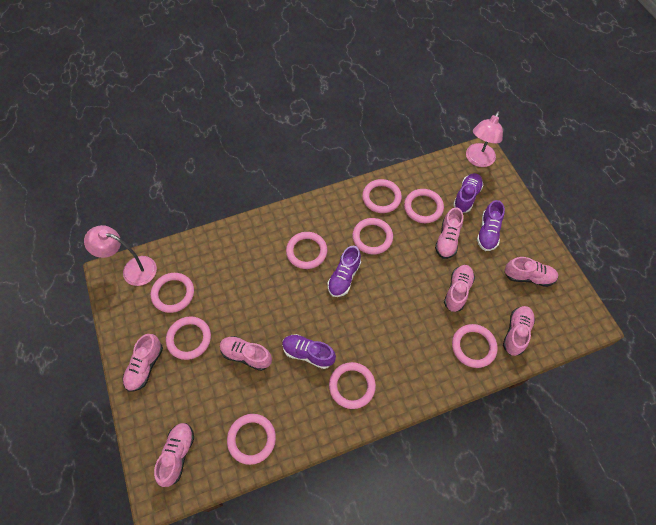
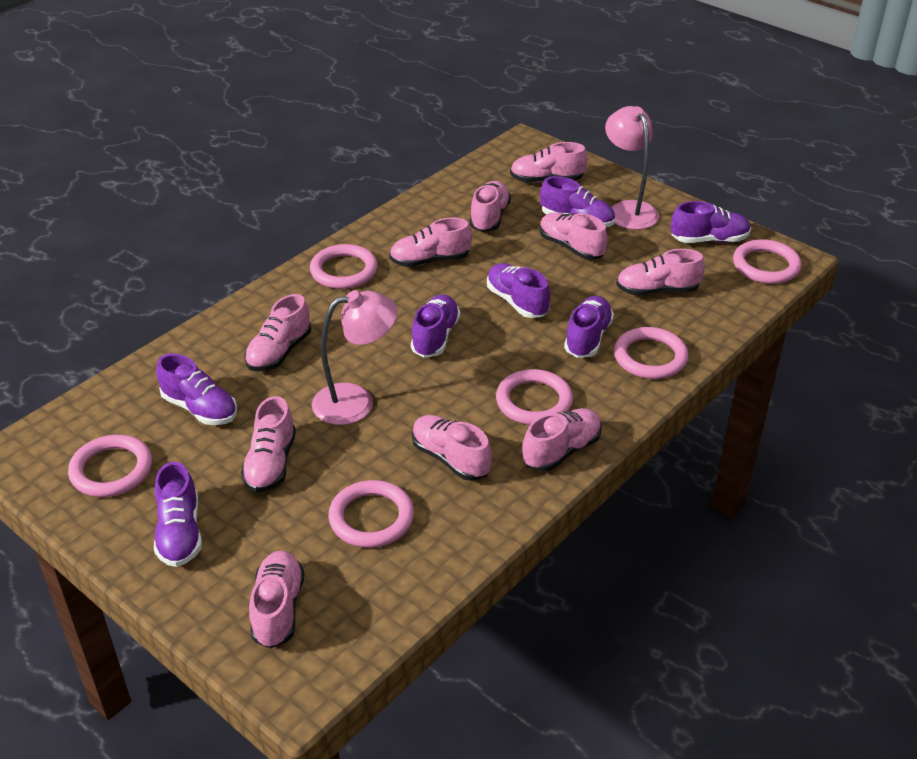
pink ring: [151,273,194,313] [166,316,211,360] [227,414,276,465] [286,232,327,269] [329,362,376,409] [352,218,393,254] [362,179,402,213] [404,189,444,223] [452,324,498,368] = 9 -> [68,435,152,497] [310,244,378,289] [328,480,414,548] [496,369,573,425] [614,327,689,379] [733,239,802,284] = 6
pink shoe: [123,334,163,392] [154,423,194,487] [220,336,272,371] [435,208,463,259] [444,265,475,312] [503,306,535,356] [504,257,558,287] = 7 -> [241,396,296,493] [244,294,311,371] [249,551,304,648] [389,217,472,267] [412,415,492,481] [470,181,511,232] [510,142,588,183] [522,408,602,471] [540,212,608,260] [616,249,705,296] = 10
purple shoe: [282,334,336,369] [328,246,361,297] [453,173,484,213] [477,200,505,251] = 4 -> [154,462,202,567] [156,354,237,425] [411,294,460,358] [487,263,550,318] [540,176,615,227] [564,296,614,358] [671,201,751,243] = 7

